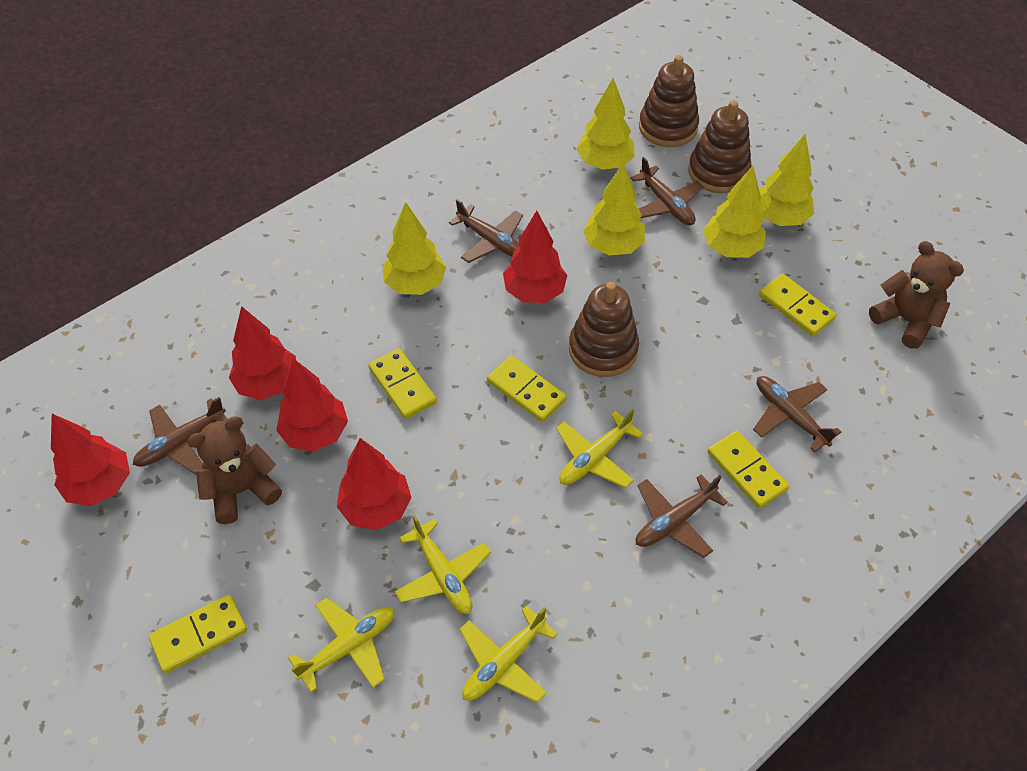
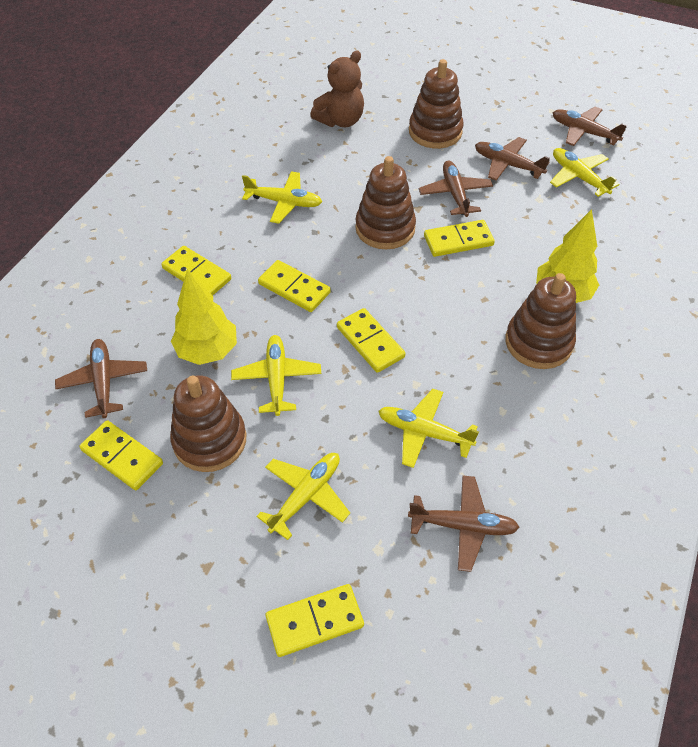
brown stacking toy: [569,282,639,377] [639,55,699,147] [688,100,752,193] = 3 -> [170,375,246,472] [355,156,416,249] [409,59,463,149] [505,273,576,369] = 4
brown teddy bear: [187,416,282,524] [869,241,964,349] = 2 -> [310,51,364,127] = 1
red tree: [51,414,130,506] [229,306,296,400] [276,358,348,452] [337,438,412,530] [503,211,567,303] = 5 -> none = 0
yellow domino: [149,595,247,673] [368,348,437,419] [487,355,567,422] [708,430,789,508] [759,274,836,336] = 5 -> [79,420,163,491] [161,246,231,296] [258,260,331,312] [265,584,364,657] [337,308,405,373] [424,220,495,257] = 6
yellow plane: [288,598,395,692] [395,515,491,614] [460,606,558,703] [556,409,643,488] = 4 -> [231,335,321,416] [242,171,322,223] [256,453,350,540] [378,389,479,468] [550,148,619,197] = 5
yellow tree: [382,202,446,295] [576,78,635,170] [583,163,645,255] [703,166,766,258] [759,134,814,226] = 5 -> [171,269,237,365] [536,209,599,303] = 2

